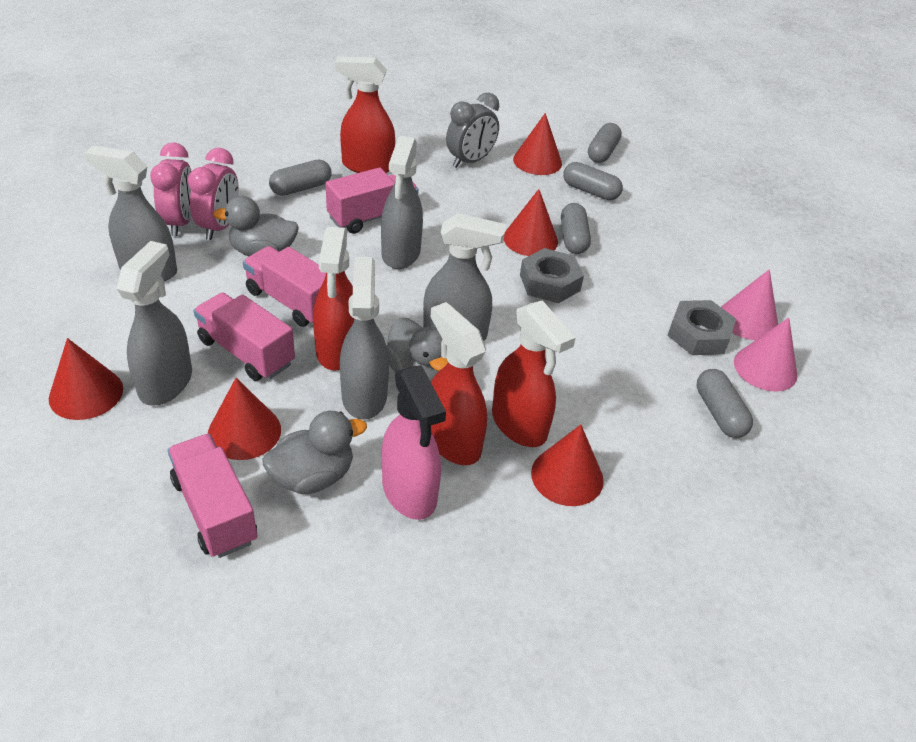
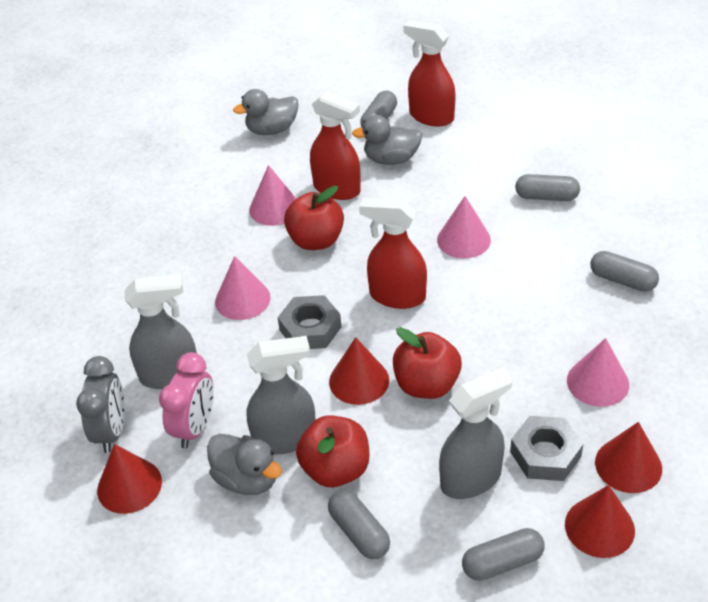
grey spray bottle: [84,146,177,281] [117,241,192,406] [340,257,389,420] [381,136,423,269] [423,213,506,341] = 5 -> [124,275,197,389] [247,336,316,454] [439,368,512,499] = 3
pink clock: [150,142,191,236] [188,148,239,240] = 2 -> [159,352,214,449] = 1
pink cone: [721,269,778,340] [734,318,798,391] = 2 -> [215,256,271,320] [249,165,296,226] [437,196,491,258] [567,338,629,407] = 4
pink spray bottle: [382,365,446,520] = 1 -> none = 0
pink truck: [167,434,258,558] [193,293,295,381] [243,246,326,327] [326,168,419,234] = 4 -> none = 0
red apple: none = 0 -> [284,186,344,250] [296,415,369,487] [393,327,462,399] = 3
red cone: [49,338,123,420] [208,378,281,460] [504,189,558,256] [513,113,562,175] [531,425,604,506] = 5 -> [97,444,162,514] [329,337,389,405] [565,485,635,558] [595,422,662,493] = 4
red spray bottle: [313,227,354,370] [335,57,395,173] [431,302,487,465] [492,300,576,447] = 4 -> [310,91,361,200] [359,198,427,309] [403,20,456,126] = 3

